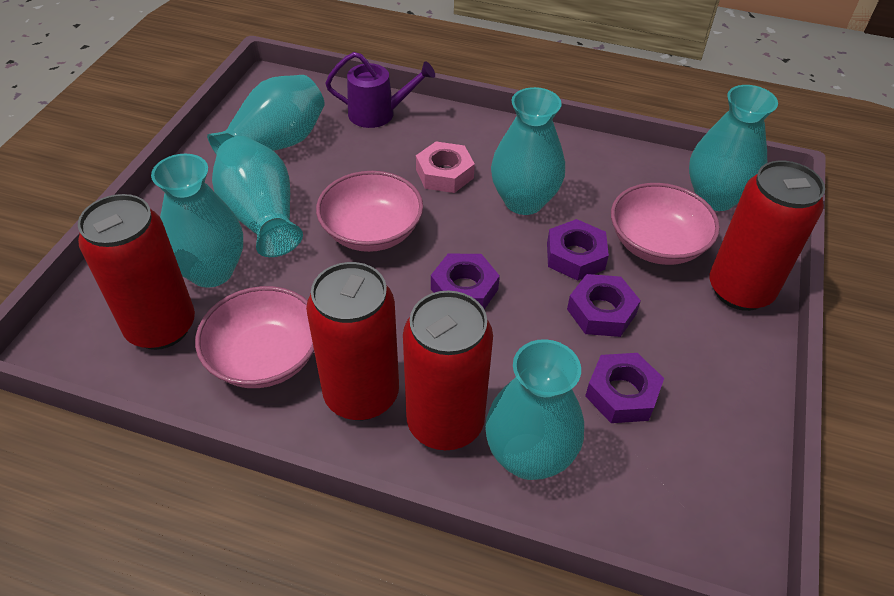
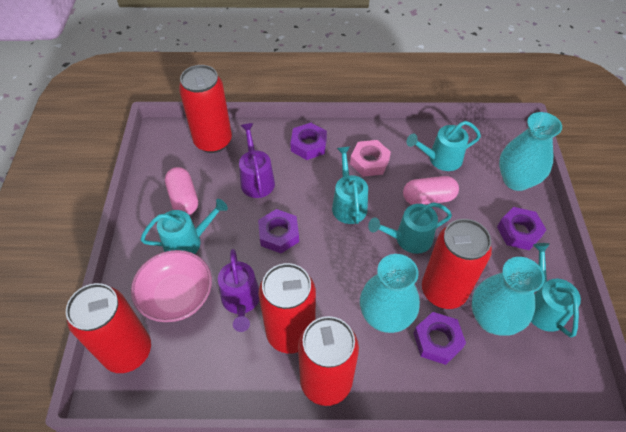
pink bowl: [195,286,314,388] [316,171,423,252] [611,183,720,265] = 3 -> [131,250,212,322] = 1
pink capsule: none = 0 -> [165,167,198,215] [403,176,459,205] = 2
purple watering can: [325,52,435,128] = 1 -> [218,249,259,332] [239,123,275,198] = 2
red can: [78,194,195,350] [306,262,399,420] [403,291,493,450] [710,161,825,311] = 4 -> [66,283,151,373] [179,65,232,153] [259,263,316,353] [298,316,359,406] [422,219,492,309] = 5
turquoise vase: [151,154,243,288] [207,75,325,155] [212,136,303,257] [485,339,584,480] [491,87,565,215] [689,85,778,211] = 6 -> [360,254,420,333] [472,257,545,336] [499,112,562,191] = 3
turquoise watering can: none = 0 -> [140,199,228,254] [332,147,368,224] [368,202,452,254] [406,121,481,171] [531,243,581,337] = 5

